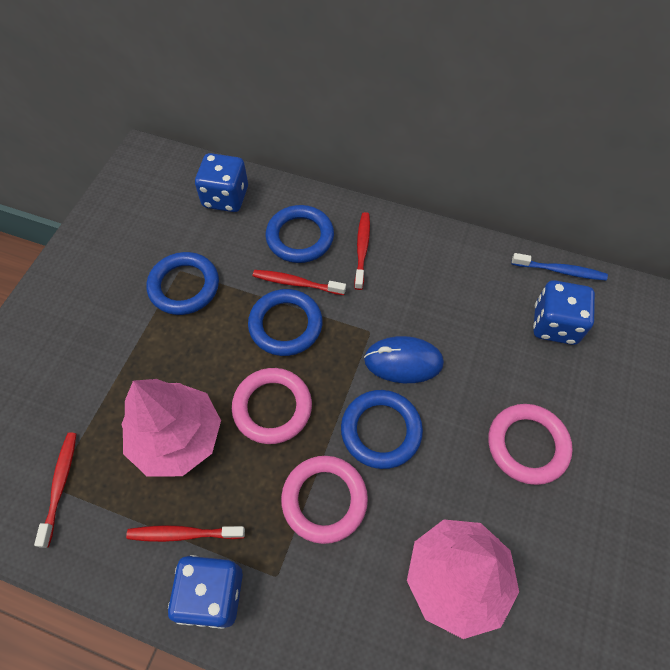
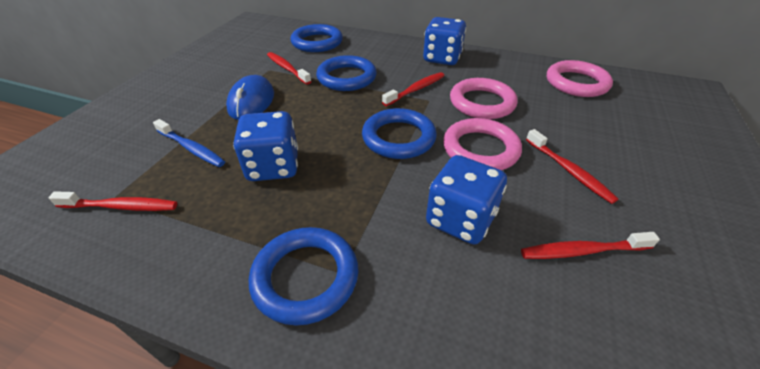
pink tree: [121,379,221,477] [407,519,519,639] = 2 -> none = 0
red toothbrush: [34,433,76,548] [126,525,245,542] [253,270,346,295] [354,212,370,290] = 4 -> [48,191,177,211] [267,52,312,85] [382,72,444,106] [521,232,660,259] [526,129,618,204] = 5

